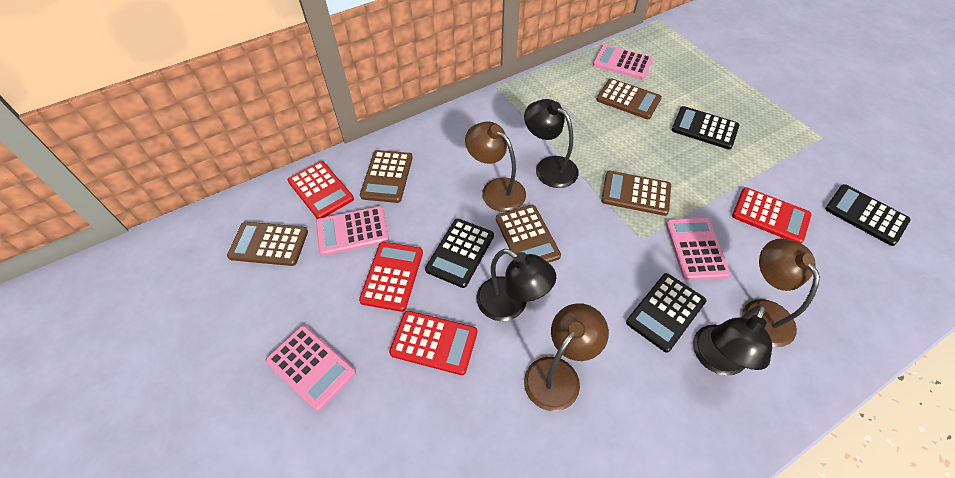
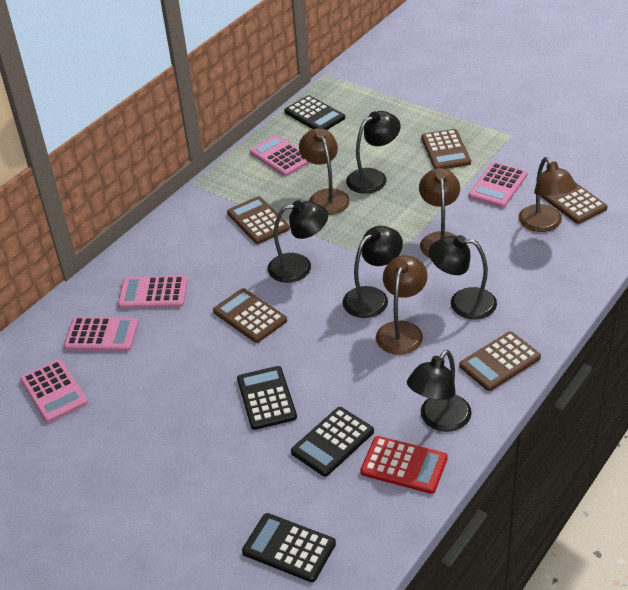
black lamp: [476,249,556,321] [524,99,579,188] [693,305,772,376] = 3 -> [268,200,328,283] [343,226,403,318] [346,111,401,194] [407,350,472,432] [429,235,497,319] = 5
brown lamp: [465,122,526,212] [524,303,609,411] [742,238,820,347] = 3 -> [299,128,350,215] [376,255,428,355] [419,168,460,258] [518,157,577,232] = 4
pink calculator: [265,325,356,411] [316,206,389,256] [593,45,653,79] [666,218,730,280] = 4 -> [20,359,88,423] [64,317,139,352] [118,276,188,309] [250,135,310,176] [469,162,528,208] = 5
red calculator: [288,161,354,219] [359,242,423,312] [389,311,477,375] [732,187,812,244] = 4 -> [360,436,448,494] = 1

